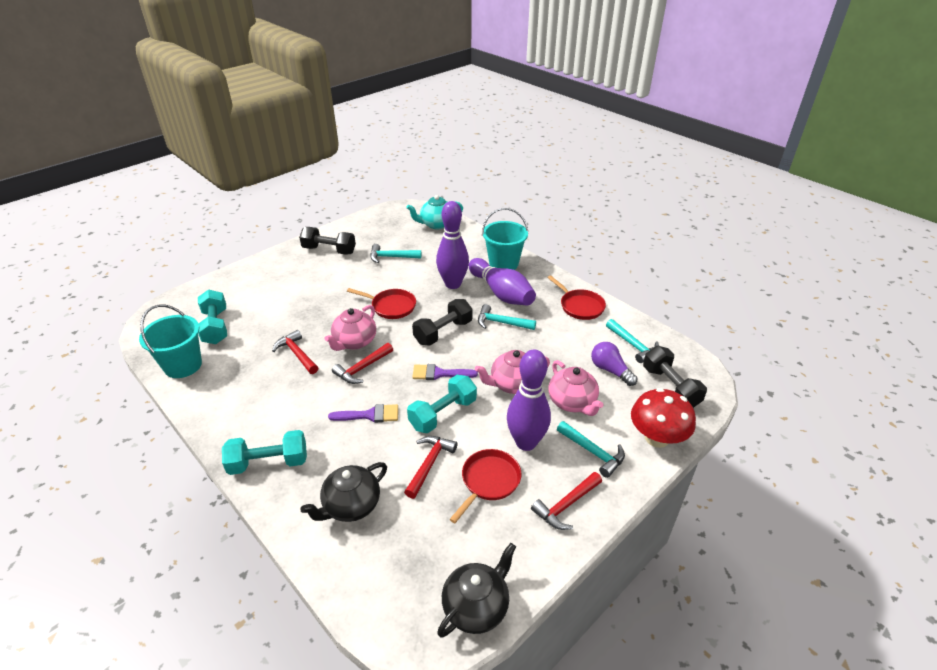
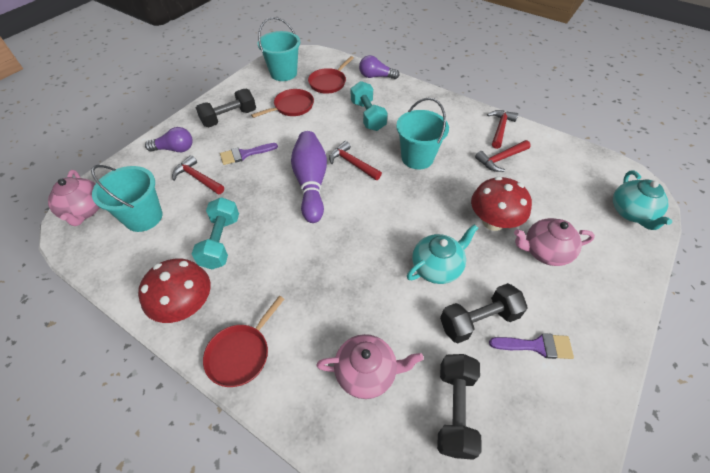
black teapot: [300,462,387,522] [437,543,516,638] = 2 -> none = 0
purple bowling pin: [436,201,469,289] [469,258,536,306] [507,350,551,451] = 3 -> [291,131,327,223] = 1
purple light bulb: [591,342,638,386] = 1 -> [145,127,193,152] [359,55,400,79] = 2
red mushroom: [631,388,696,448] = 1 -> [138,259,211,323] [471,176,532,231] = 2
turquoise bucket: [139,305,202,378] [482,208,528,270] = 2 -> [91,165,162,232] [258,17,300,81] [396,98,449,169] = 3
turquoise dumbbell: [198,289,227,344] [222,430,307,475] [407,375,477,433] = 3 -> [192,197,239,269] [351,81,388,131] = 2
turquoise hammer: [370,244,421,263] [478,304,536,330] [557,421,625,478] [606,319,659,363] = 4 -> none = 0
turquoise teapot: [406,195,463,229] = 1 -> [407,224,478,284] [613,171,672,230] = 2

